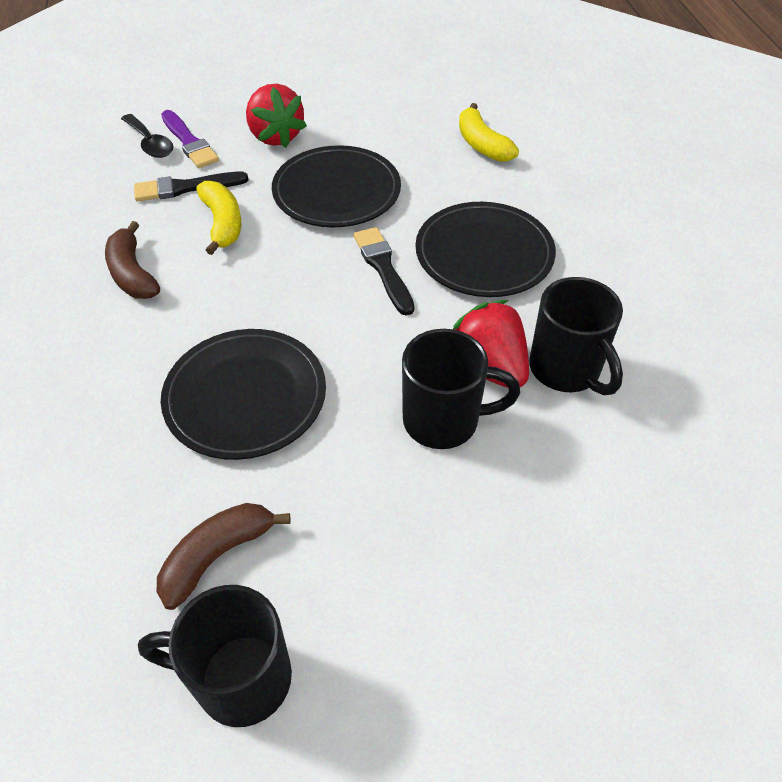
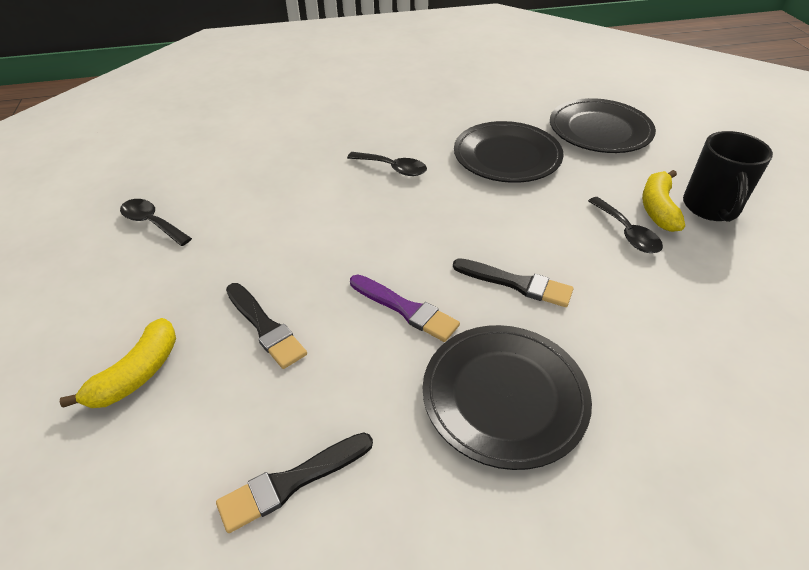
black brush: [134,171,248,202] [354,227,414,316] = 2 -> [216,433,373,533] [226,283,307,369] [453,258,573,307] = 3
black mug: [138,585,292,727] [402,329,520,449] [529,277,623,395] = 3 -> [683,131,773,222] = 1
black spoon: [121,114,173,158] = 1 -> [120,199,192,246] [347,152,427,176] [588,197,663,253] = 3
brown banana: [105,221,160,299] [157,503,290,610] = 2 -> none = 0
red strawberry: [246,84,307,148] [453,300,529,388] = 2 -> none = 0

